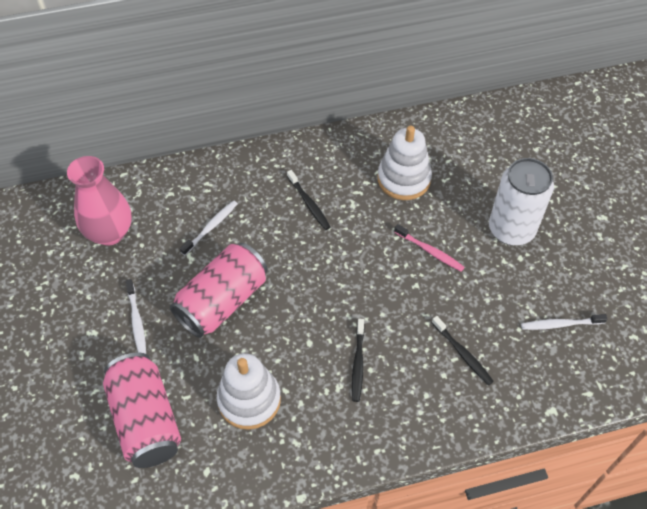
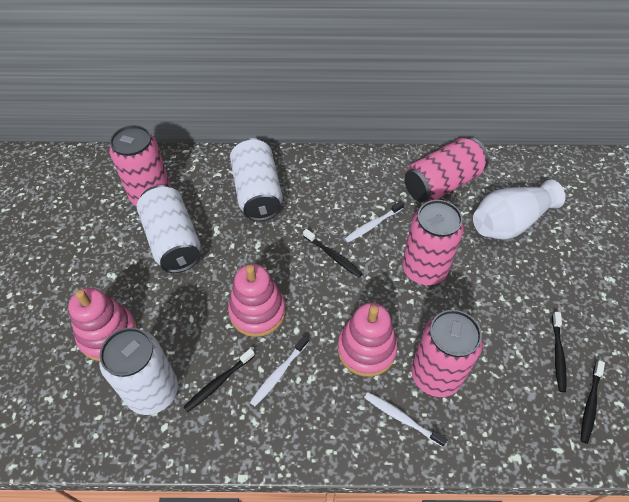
black toothbrush: [287,170,330,230] [352,319,365,402] [432,316,494,385] = 3 -> [184,348,255,412] [303,229,363,277] [552,312,567,392] [580,360,605,444] = 4
pink can: [103,353,181,468] [170,243,268,338] = 2 -> [109,125,171,206] [402,200,464,285] [404,137,489,203] [411,310,483,397] = 4
pink stacking toy: none = 0 -> [68,288,137,361] [228,264,286,337] [338,303,398,377] = 3
pink toothbrush: [394,224,465,272] = 1 -> none = 0
pink vase: [67,156,132,246] = 1 -> none = 0
white can: [489,158,554,245] = 1 -> [99,327,178,415] [137,185,201,273] [230,138,283,221] = 3
white stacking toy: [217,353,281,430] [377,126,432,200] = 2 -> none = 0
white vase: none = 0 -> [473,180,565,240] = 1

